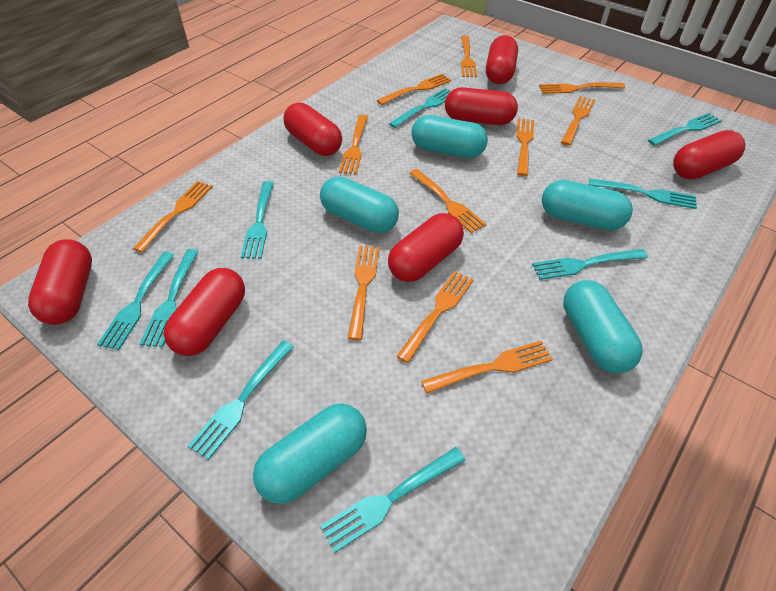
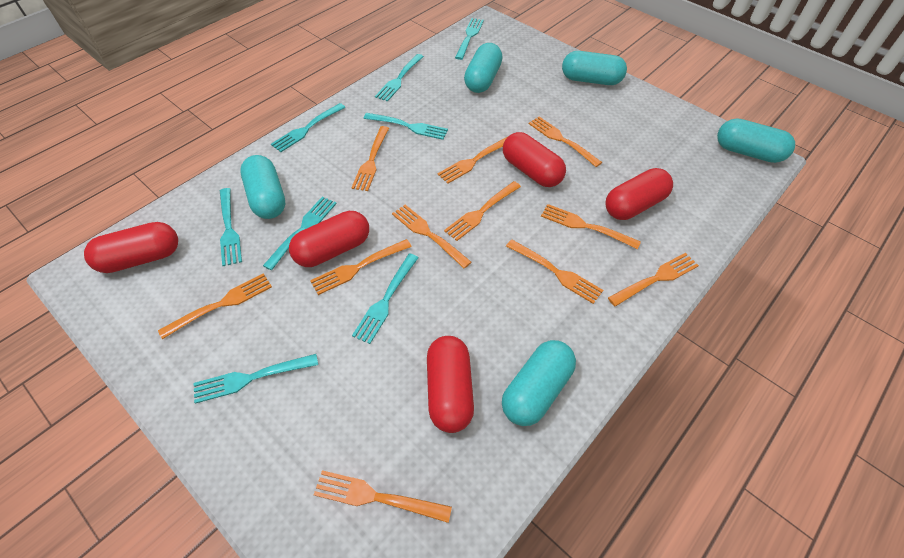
red capsule: [28,240,92,325] [164,268,245,356] [283,103,342,156] [388,213,464,282] [445,87,518,125] [486,35,518,84] [673,130,745,179] = 7 -> [84,222,178,273] [289,211,369,267] [427,336,474,433] [503,132,566,187] [606,168,673,220] = 5
turquoise fork: [97,252,175,350] [140,249,199,347] [188,341,294,460] [241,181,274,258] [320,447,466,553] [389,88,450,128] [532,249,648,280] [589,178,697,209] [648,113,722,146] = 9 -> [194,354,318,404] [220,188,242,266] [263,197,337,270] [271,103,346,152] [352,253,419,344] [364,113,448,140] [375,54,424,102] [455,18,484,60] = 8

